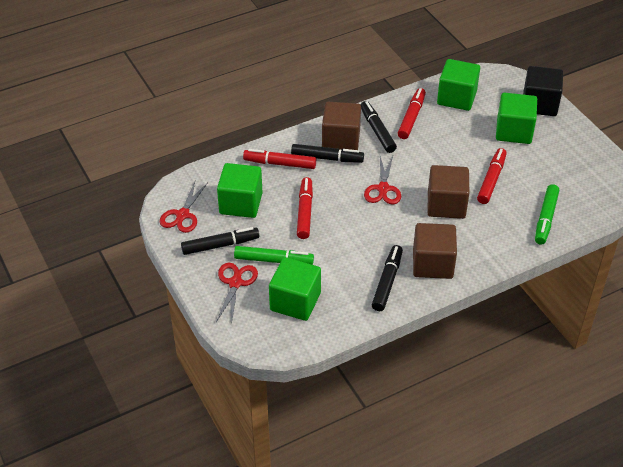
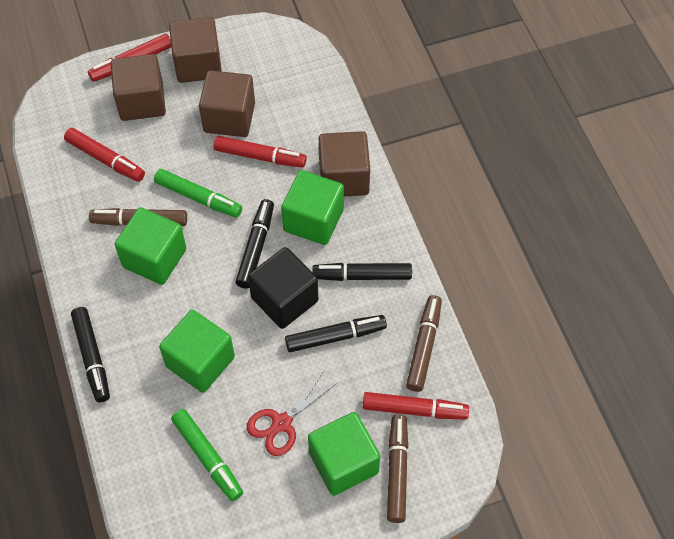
brown cube: [322,102,361,150] [413,223,457,279] [427,165,469,219] = 3 -> [111,54,166,121] [169,17,222,83] [199,70,255,137] [319,131,370,196] = 4
brown marker: none = 0 -> [89,208,187,226] [387,414,408,523] [406,295,442,392] = 3
red scissors: [160,179,208,233] [216,263,258,325] [364,156,401,205] = 3 -> [247,371,337,456] = 1

